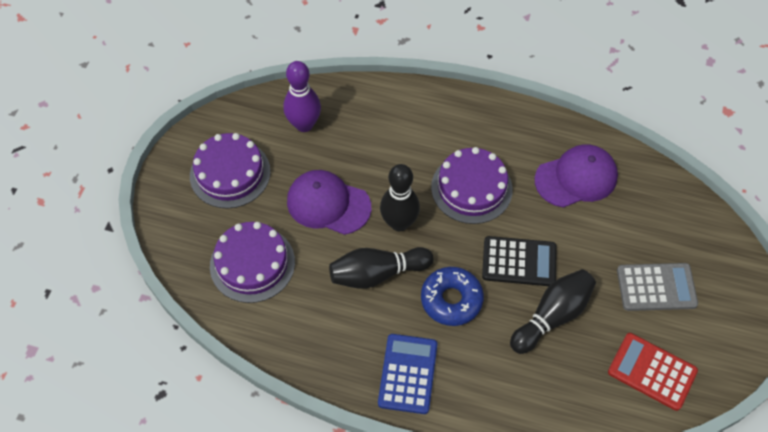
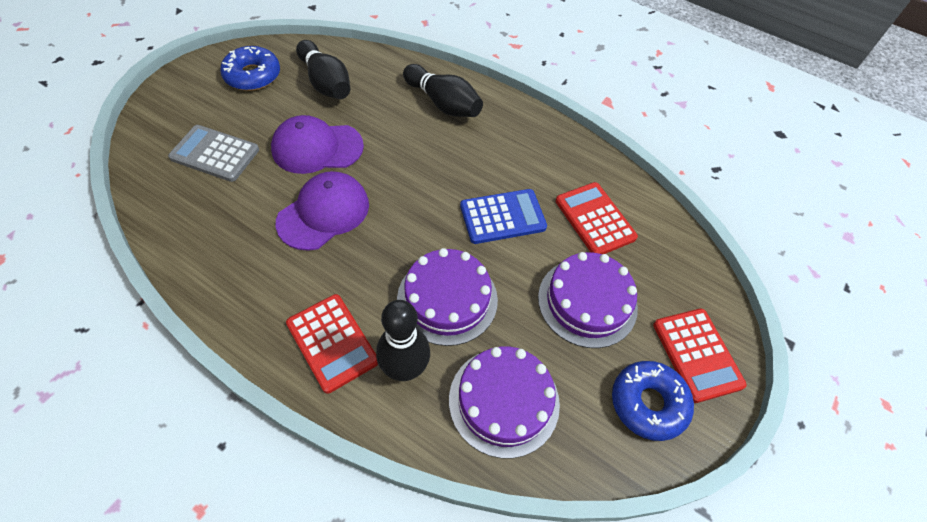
black calculator: [482,236,557,286] = 1 -> none = 0
blue donut: [421,267,484,326] = 1 -> [220,46,280,91] [612,361,694,441] = 2
purple bowling pin: [283,61,321,132] = 1 -> none = 0
red calculator: [608,333,698,411] = 1 -> [286,294,378,394] [556,182,638,254] [653,309,747,403] = 3

